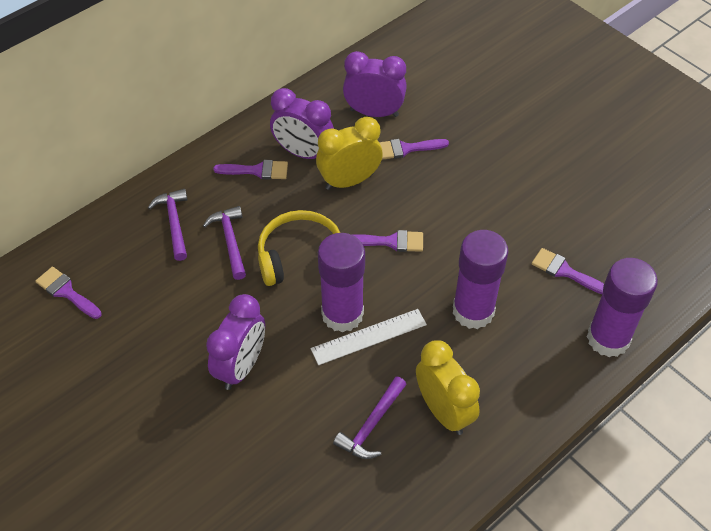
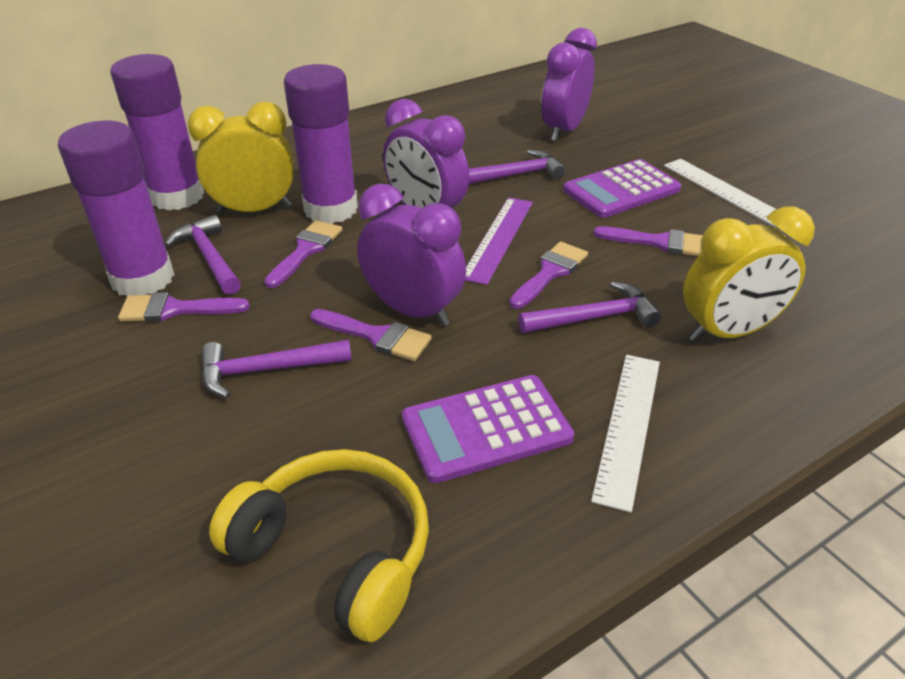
purple calculator: none = 0 -> [402,375,574,483] [563,159,681,218] = 2
purple hammer: [148,189,188,261] [203,206,246,280] [333,376,407,459] = 3 -> [165,215,241,295] [201,340,352,398] [469,150,565,184] [518,281,661,333] = 4
purple ruler: none = 0 -> [465,197,533,285] = 1
white ruler: [311,309,427,365] = 1 -> [591,355,660,513] [664,159,776,227] = 2

